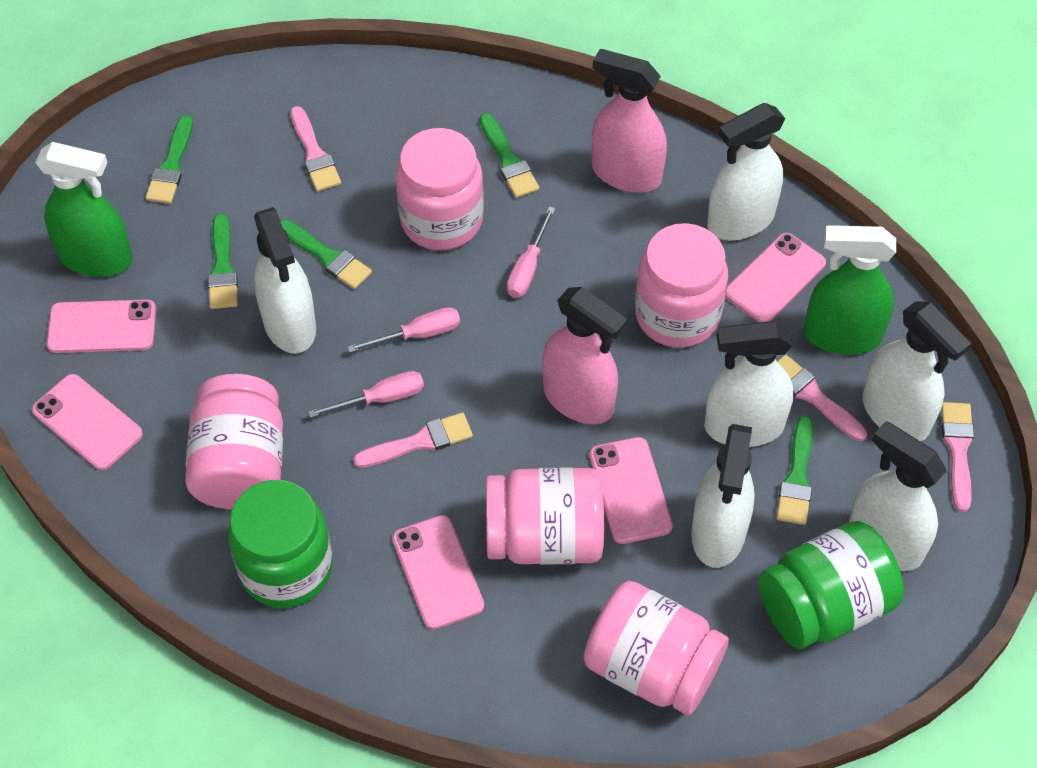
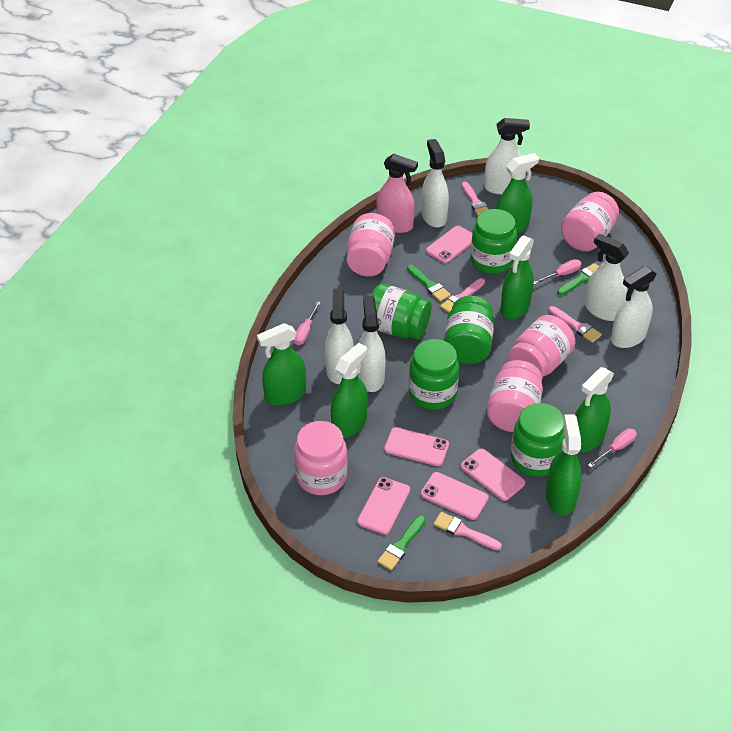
green brush: [145,115,193,204] [208,214,238,309] [280,219,372,289] [480,113,539,198] [776,416,813,525] = 5 -> [377,515,426,570] [407,265,451,302] [557,263,599,296] = 3
green jar: [228,480,333,608] [759,521,904,649] = 2 -> [370,284,431,340] [409,339,459,410] [444,296,494,364] [470,209,517,274] [511,403,565,477] = 5
green spray bottle: [35,142,133,277] [804,225,896,355] = 2 -> [257,323,306,406] [331,343,368,438] [496,153,539,234] [501,235,534,319] [546,414,582,515] [575,367,614,452] = 6
pink spray bottle: [542,287,628,424] [592,49,667,193] = 2 -> [376,154,418,233] = 1

